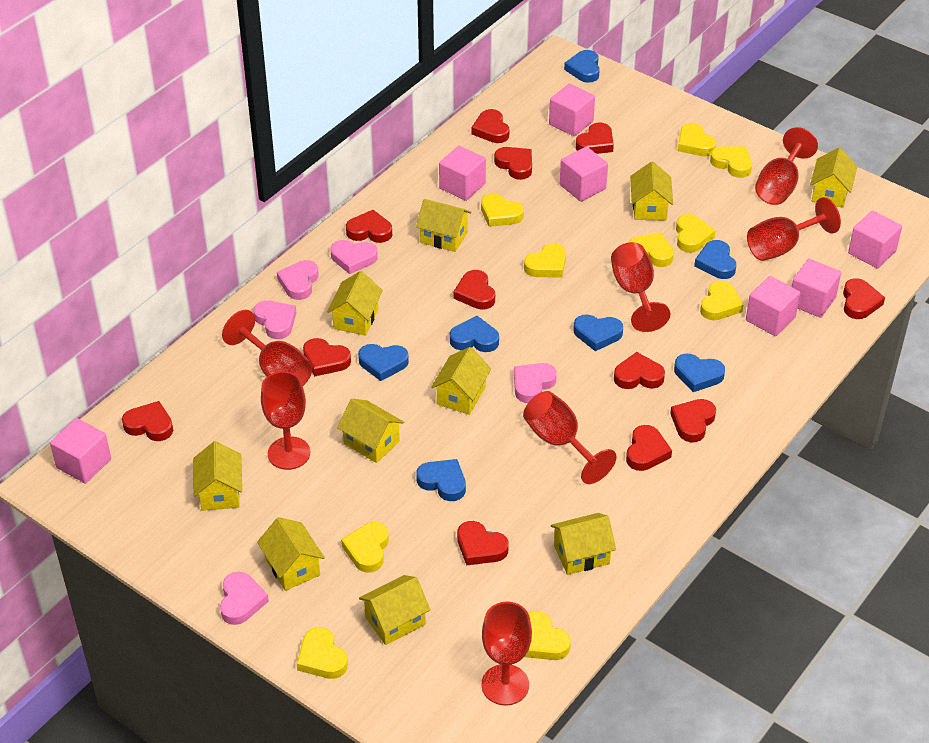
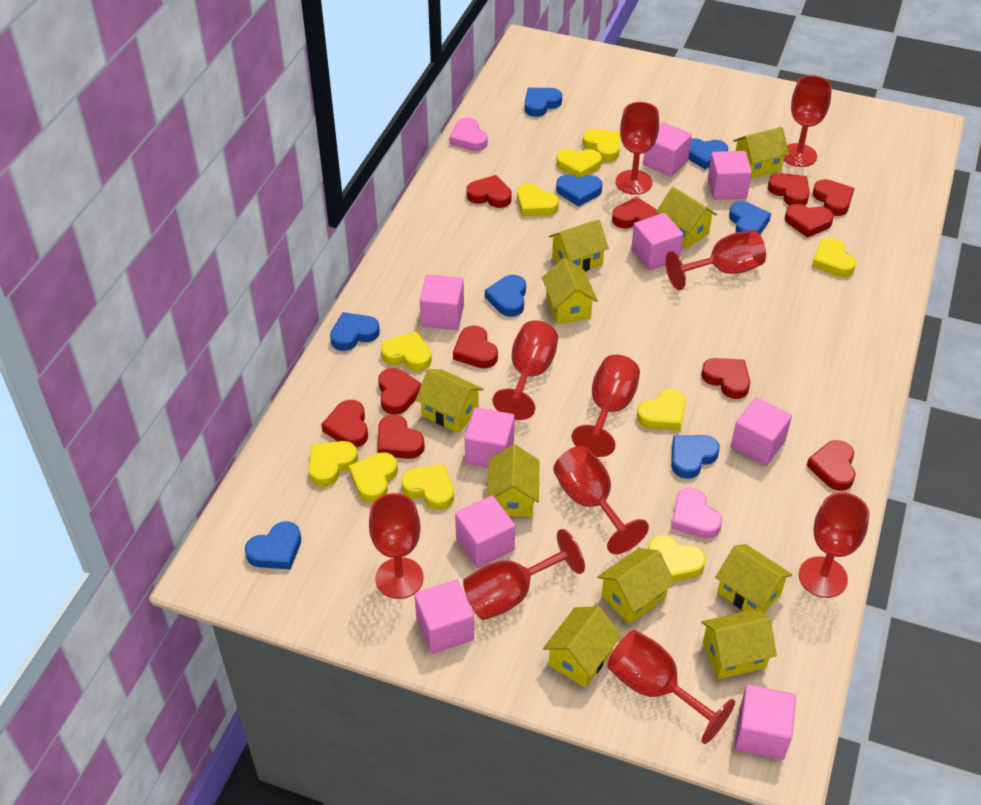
blue heart: [358,344,409,381] [416,459,466,501] [450,316,499,352] [564,50,600,83] [573,315,623,351] [674,354,725,392] [694,240,736,279] = 7 -> [245,521,301,569] [330,312,380,351] [485,275,526,317] [525,88,562,117] [556,174,603,206] [672,435,720,479] [689,138,728,169] [729,201,771,234] = 8
pink cube: [50,418,111,483] [439,146,486,201] [549,84,595,136] [560,146,608,202] [746,276,800,336] [792,259,841,318] [848,211,902,269] = 7 -> [414,580,474,654] [420,274,464,330] [455,495,515,568] [465,407,515,468] [631,213,683,271] [643,122,692,177] [708,151,752,200] [731,397,792,466] [735,685,796,760] = 9
pink heart: [220,572,269,625] [253,300,296,339] [277,260,319,300] [330,240,378,274] [514,363,557,403] = 5 -> [449,118,488,151] [671,488,722,539] = 2
red goblet: [222,310,313,386] [261,371,310,470] [482,602,532,706] [523,391,617,484] [611,242,670,332] [747,197,841,261] [755,127,818,205] = 7 -> [369,493,424,599] [463,529,585,620] [493,320,558,420] [553,446,649,554] [572,355,640,457] [607,630,735,744] [616,102,659,195] [666,230,766,290] [784,75,832,167] [799,492,870,598] = 10
red heart: [122,401,173,441] [303,338,351,376] [346,210,392,243] [453,270,495,310] [457,521,509,565] [471,109,509,143] [494,147,532,180] [576,122,614,154] [614,352,665,389] [626,425,672,471] [670,399,716,442] [843,278,885,319] = 12 -> [321,400,368,448] [378,368,422,415] [378,415,425,459] [453,326,498,369] [466,175,512,208] [612,197,659,229] [701,358,750,399] [768,173,810,205] [785,204,834,238] [807,440,856,491] [813,179,854,216] = 11

